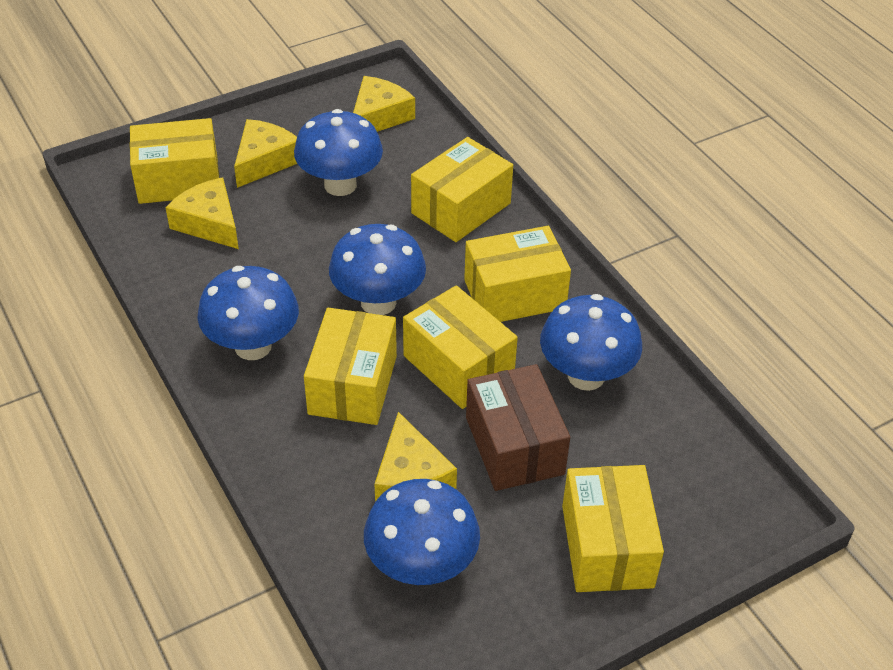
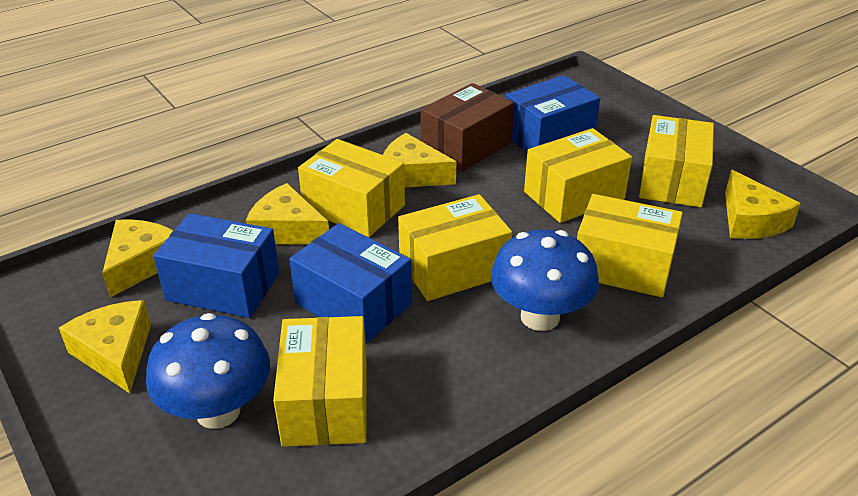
blue box: none = 0 -> [153,213,279,318] [289,223,412,344] [506,75,600,151] = 3
blue mushroom: [198,266,299,360] [294,109,383,196] [329,224,426,315] [364,479,480,585] [540,294,642,391] = 5 -> [146,313,270,429] [491,230,599,331] = 2
yellow cheese: [165,177,239,249] [234,119,297,188] [353,76,415,132] [374,412,457,502] = 4 -> [59,300,151,393] [102,219,173,298] [246,183,329,245] [383,133,456,187] [725,170,801,239] = 5

